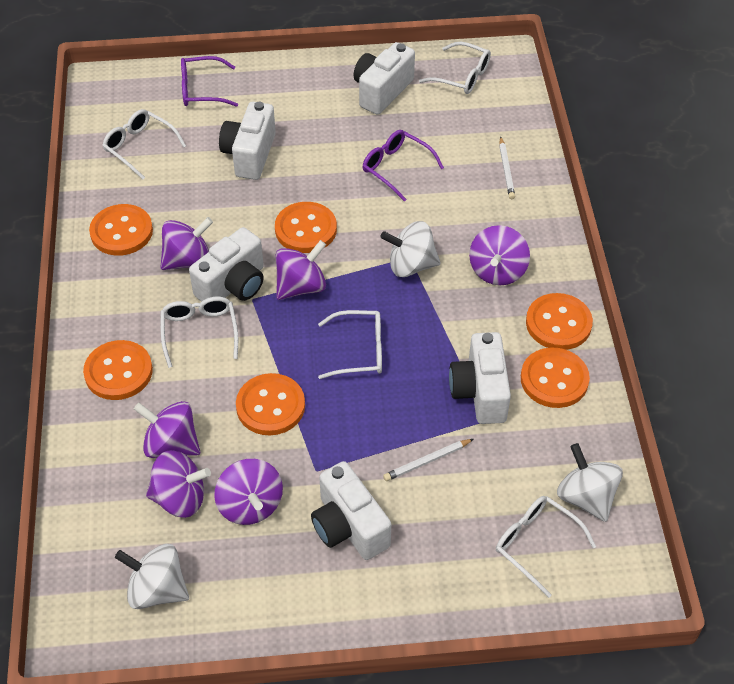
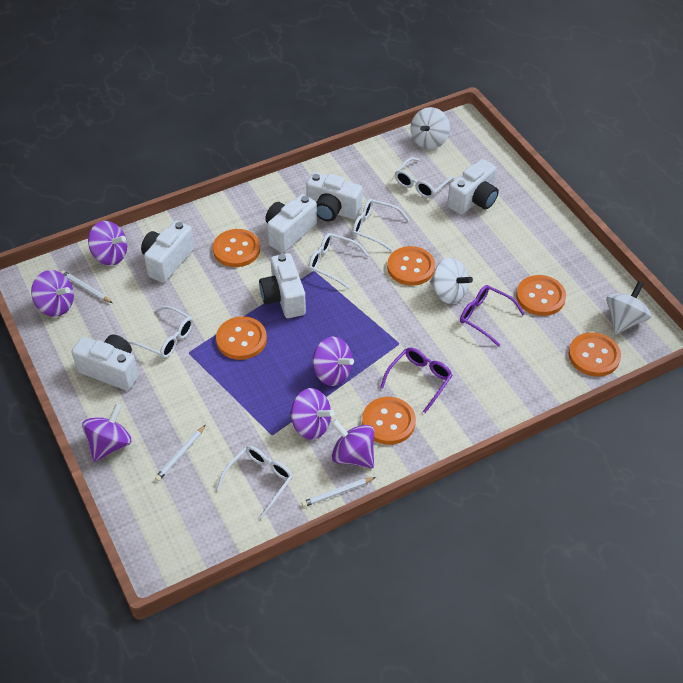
white camera: [189,227,264,302] [219,102,276,180] [311,461,391,560] [353,42,415,115] [449,332,511,424] = 5 -> [72,334,139,391] [141,221,194,283] [259,253,306,318] [266,194,317,253] [306,172,362,222] [447,159,499,215] = 6
white pencil: [383,439,473,481] [499,137,515,199] = 2 -> [61,270,112,303] [155,425,206,481] [301,477,376,507] = 3

